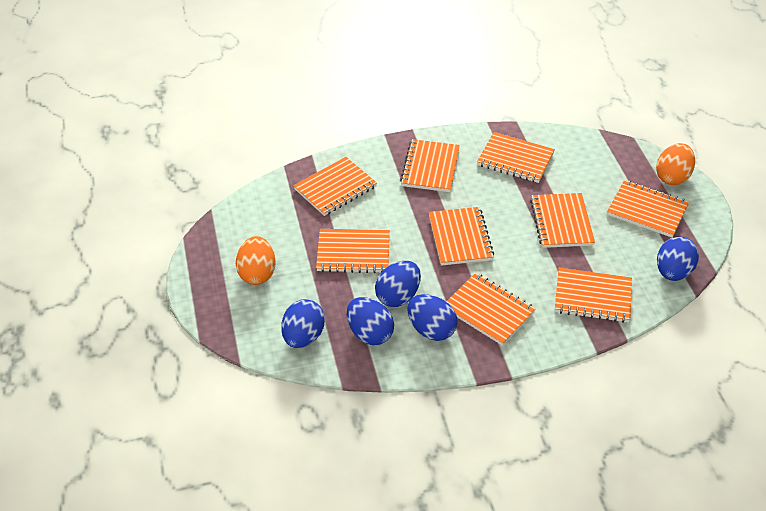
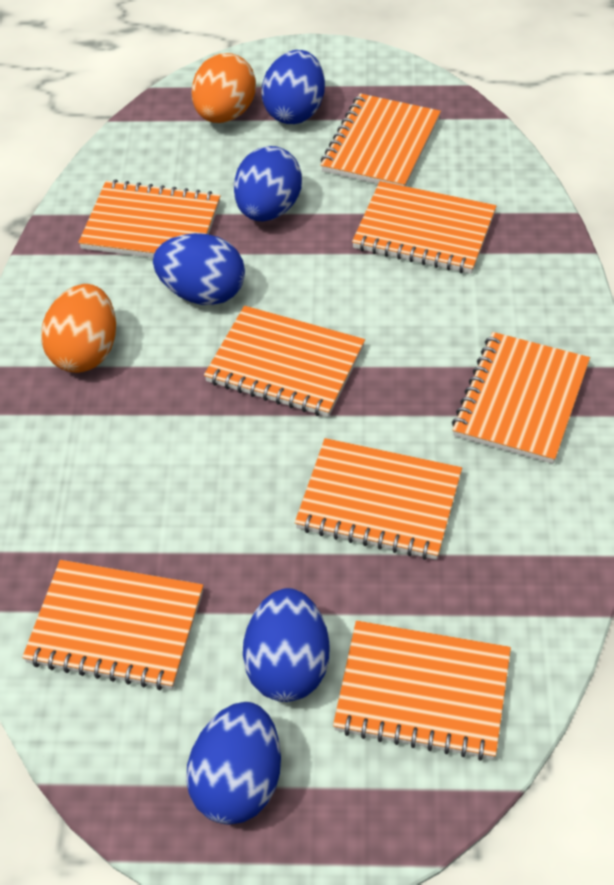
orange notebook: [293,157,377,216] [316,229,390,273] [400,139,460,192] [429,207,494,266] [446,273,536,346] [477,132,555,183] [530,193,595,248] [555,268,632,323] [607,180,689,238] = 9 -> [22,560,203,690] [78,180,221,258] [204,306,365,417] [295,438,462,560] [321,93,441,186] [333,621,511,760] [352,181,496,274] [452,332,590,464] = 8

